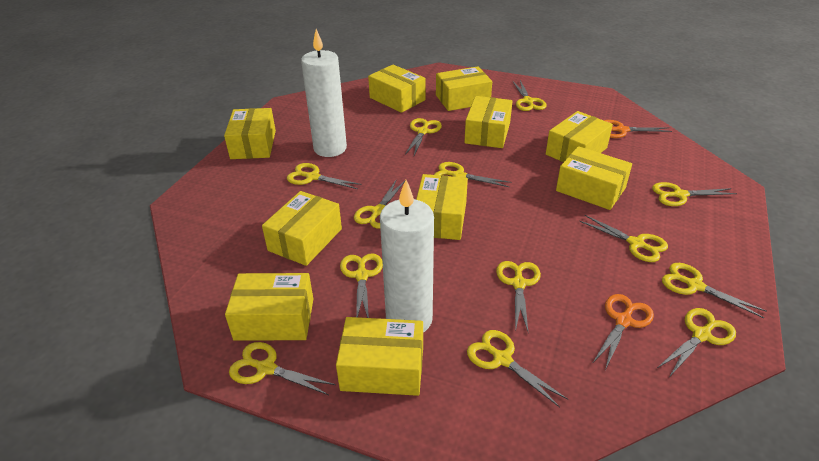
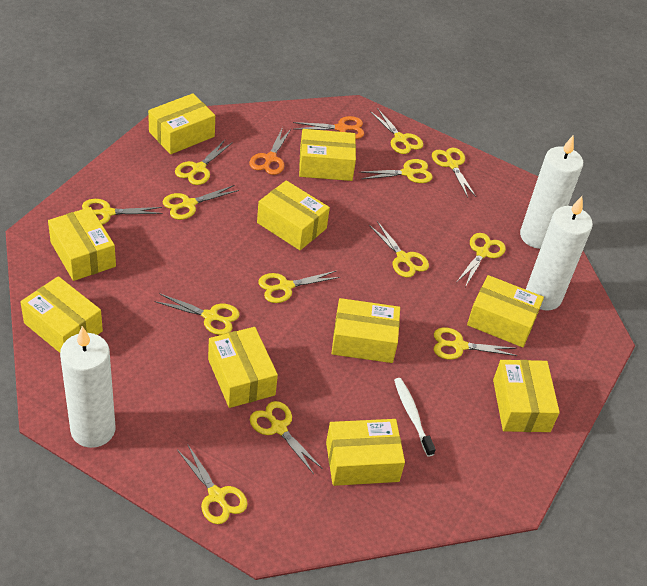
white candle: [301,29,347,157] [380,180,434,333] = 2 -> [60,326,115,448] [520,136,583,249] [526,196,593,311] = 3
white toothbrush: none = 0 -> [394,378,436,457] = 1

